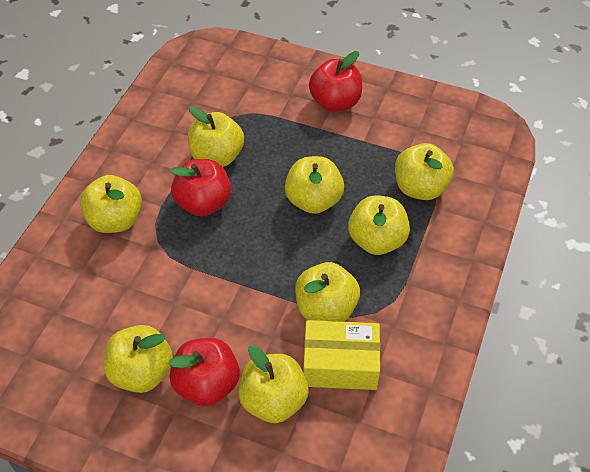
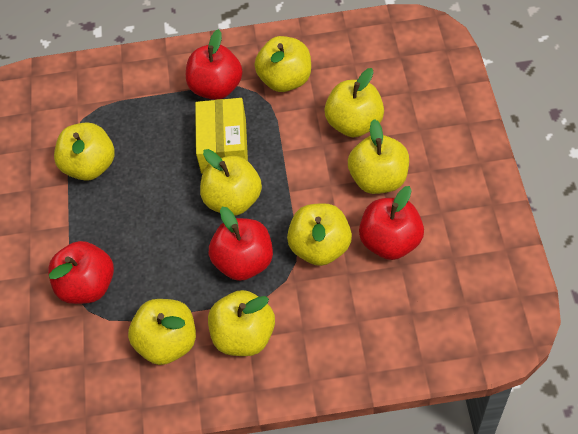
red apple: [169,338,240,406] [170,159,231,216] [309,51,362,112] = 3 -> [48,241,114,304] [186,29,242,100] [209,207,273,281] [359,186,424,260] = 4

